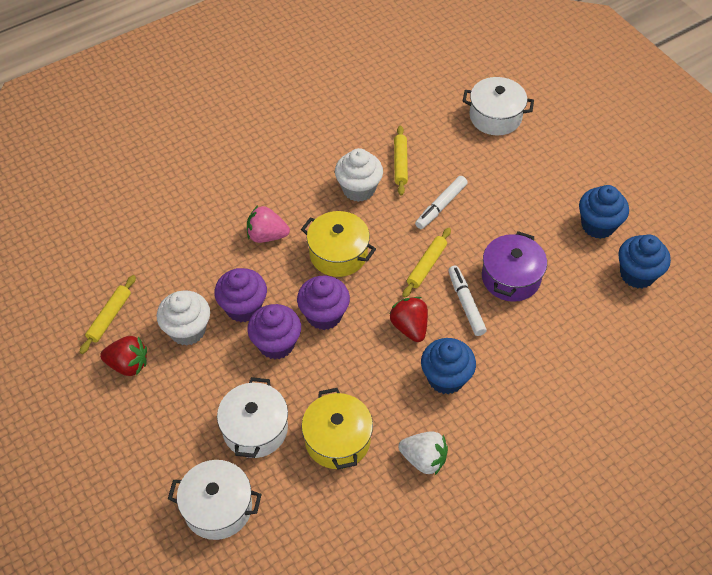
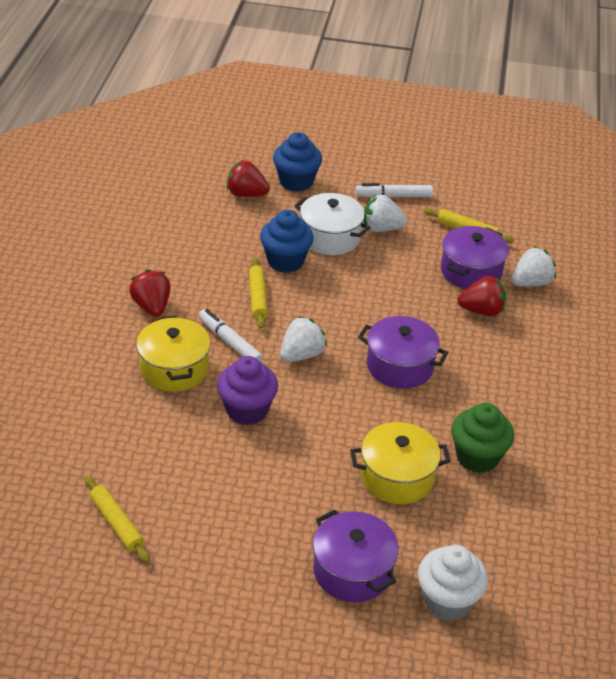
blue cupcake: [421,338,476,394] [579,185,629,239] [618,234,671,289] = 3 -> [260,210,314,273] [273,132,322,192] = 2
green cupcake: none = 0 -> [451,403,514,473] = 1
pink strawberry: [247,205,290,243] = 1 -> none = 0
purple cupcake: [214,268,267,322] [247,304,301,359] [297,276,350,330] = 3 -> [217,356,278,425] = 1
purple pot: [482,231,547,302] = 1 -> [313,509,399,602] [358,316,448,389] [441,226,509,289] = 3
red strawberry: [100,336,147,376] [389,297,428,342] = 2 -> [129,269,171,317] [227,160,270,197] [457,276,506,316] = 3
white cupcake: [157,290,210,345] [335,148,383,202] = 2 -> [418,545,488,621] = 1
white pot: [168,460,262,540] [217,377,288,458] [462,77,534,136] = 3 -> [295,193,370,255] = 1
white strawberry: [398,431,448,475] = 1 -> [280,316,327,362] [364,195,408,232] [511,247,556,287] = 3

